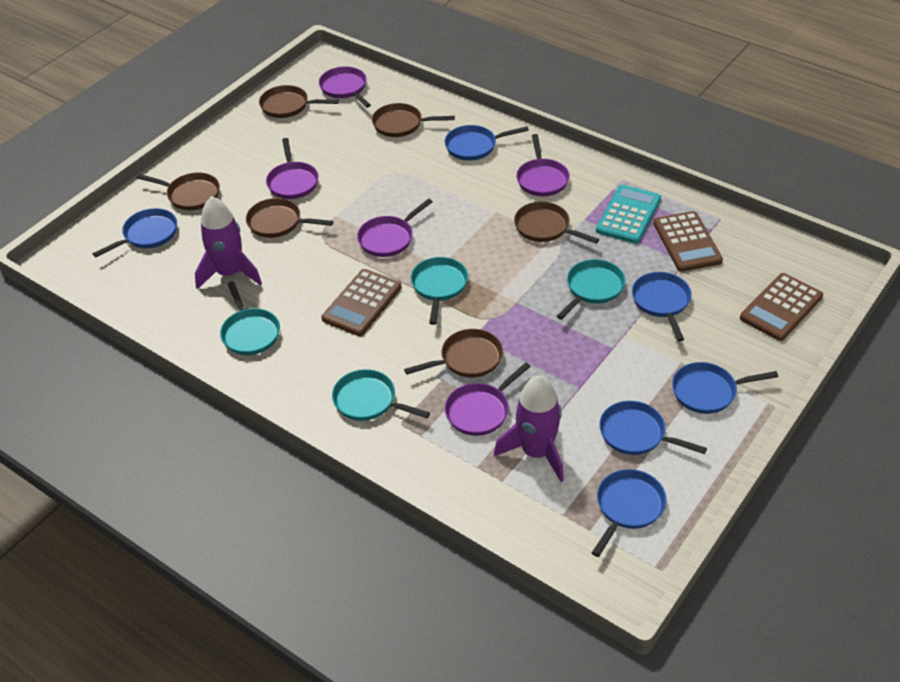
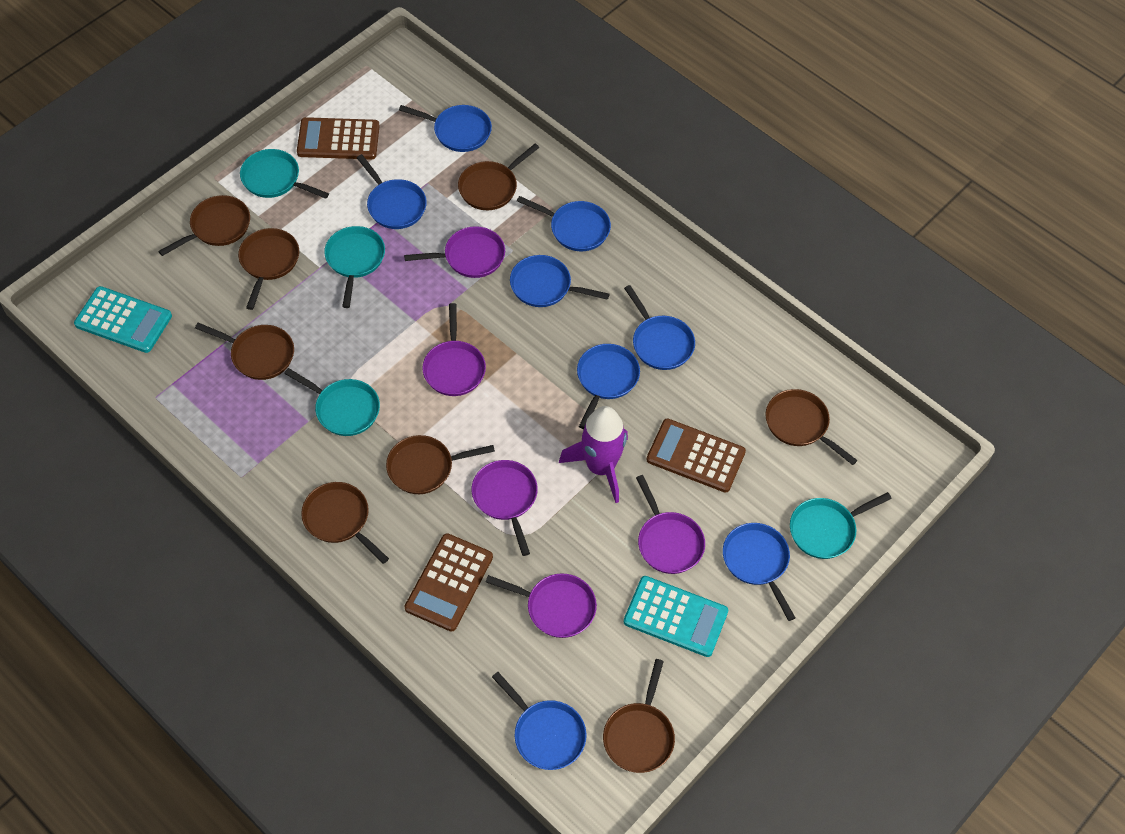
blue pan: [93,208,177,257] [445,125,529,161] [592,469,666,557] [599,401,707,455] [632,272,692,342] [672,362,778,414] = 6 -> [357,154,427,229] [399,105,492,152] [492,672,587,770] [510,255,610,307] [517,196,611,251] [577,344,640,429] [624,285,695,370] [723,523,795,621] = 8
brown pan: [137,173,220,210] [246,198,333,238] [259,85,339,118] [372,103,455,137] [404,329,503,377] [514,202,599,244] = 6 -> [158,195,250,256] [195,323,294,380] [238,228,299,310] [301,482,389,564] [386,435,495,494] [458,144,539,210] [603,659,675,773] [765,389,857,465] = 8
purple rocket: [195,196,262,290] [494,375,564,482] = 2 -> [559,406,628,503] = 1
turquoise calculator: [596,185,661,244] = 1 -> [74,286,172,353] [624,576,728,657] = 2

